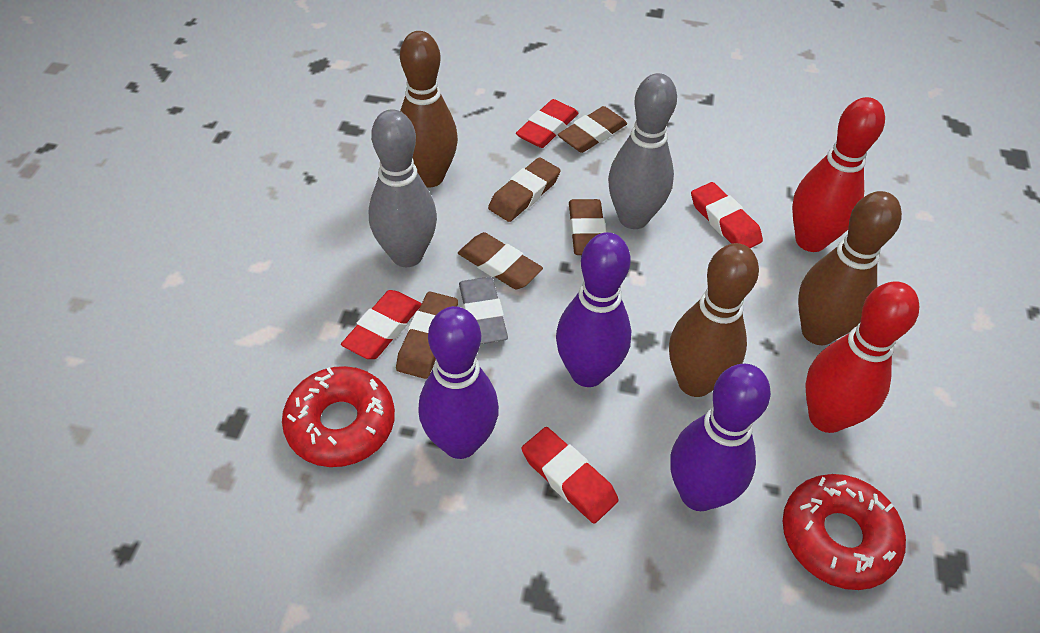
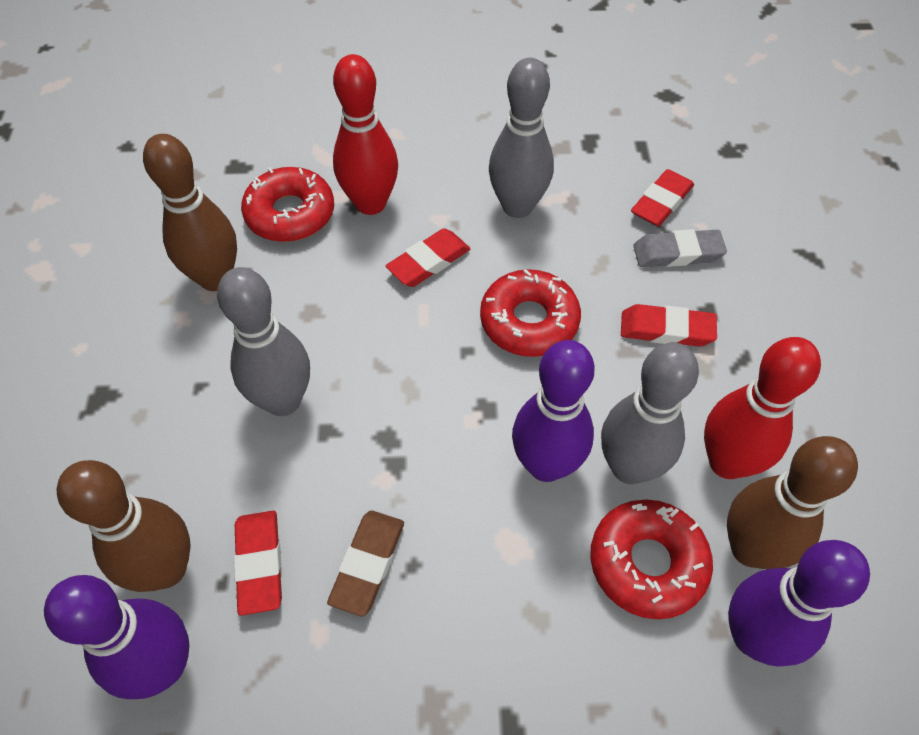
brown eraser: [396,291,458,379] [458,232,543,289] [488,157,561,222] [558,106,627,153] [569,199,606,255] = 5 -> [327,511,404,617] = 1
grey bowling pin: [369,109,437,267] [608,73,677,229] = 2 -> [217,267,310,416] [489,58,554,218] [601,343,699,484] = 3
red donut: [282,366,395,467] [783,474,906,590] = 2 -> [241,167,334,242] [480,269,581,357] [590,499,713,619] = 3

